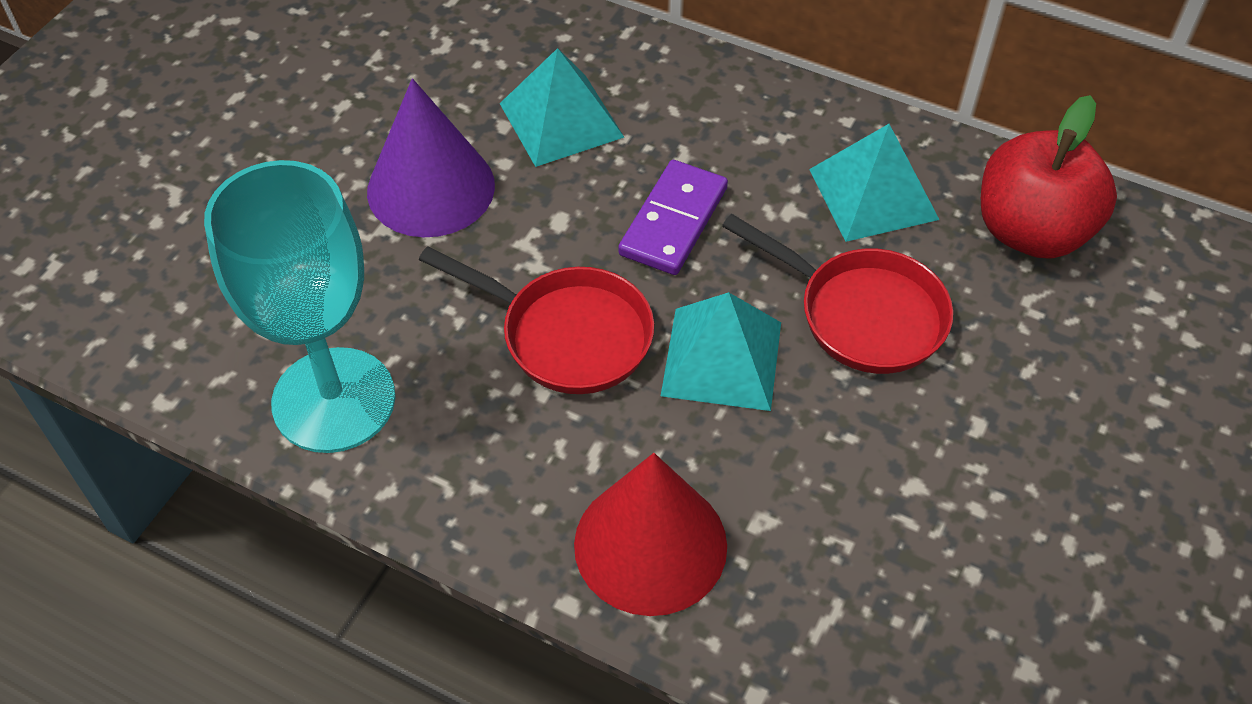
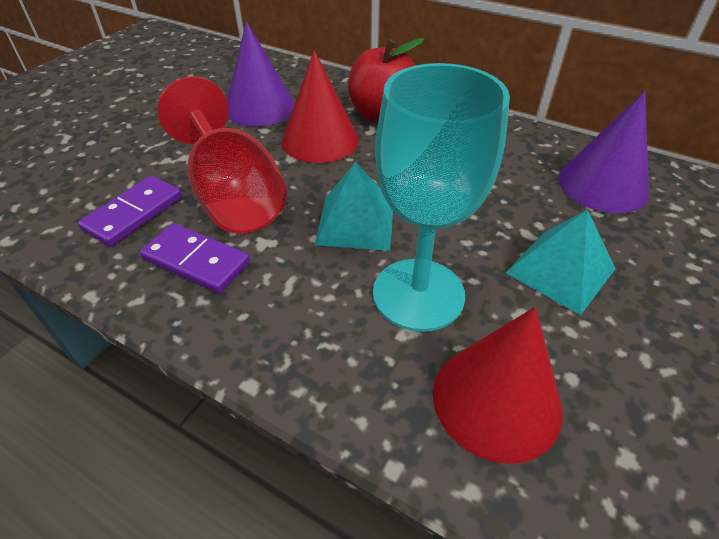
purple cone: [367,78,495,237] = 1 -> [227,22,295,127] [558,91,649,213] = 2
purple domino: [618,160,728,275] = 1 -> [78,176,182,247] [140,223,250,293] = 2
red cone: [574,453,727,616] = 1 -> [282,50,359,163] [433,307,563,464] = 2
red goblet: none = 0 -> [157,77,287,234] = 1
red pan: [419,246,654,394] [722,214,953,374] = 2 -> none = 0
turquoise pyramid: [499,48,624,167] [661,292,781,411] [809,124,939,242] = 3 -> [315,162,393,250] [506,210,616,315] = 2

